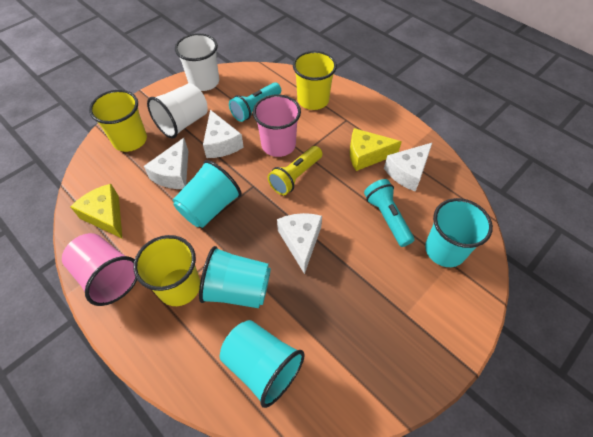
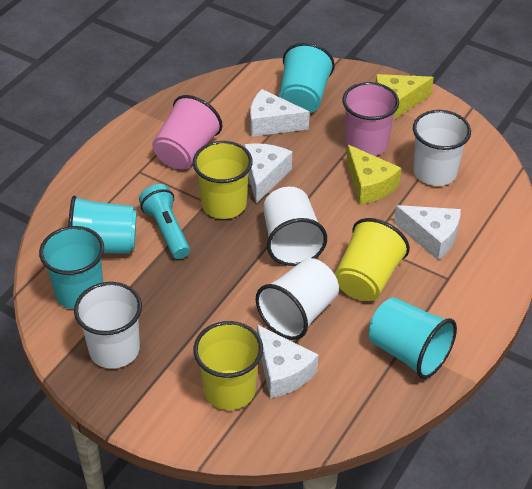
turquoise flashlight: [229,82,281,122] [364,179,414,247] = 2 -> [139,184,190,259] = 1
white cup: [147,83,208,139] [175,33,219,91] = 2 -> [74,282,142,369] [256,258,339,340] [263,187,327,266] [413,110,471,186] = 4
yellow flashlight: [268,146,323,195] = 1 -> none = 0

